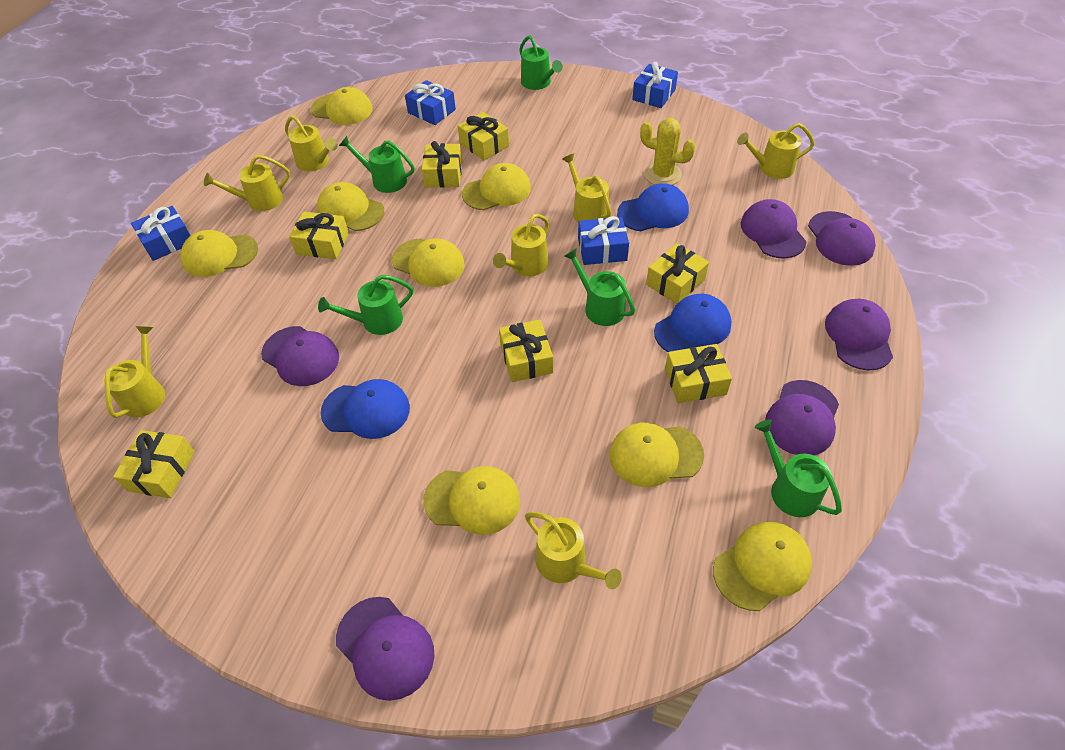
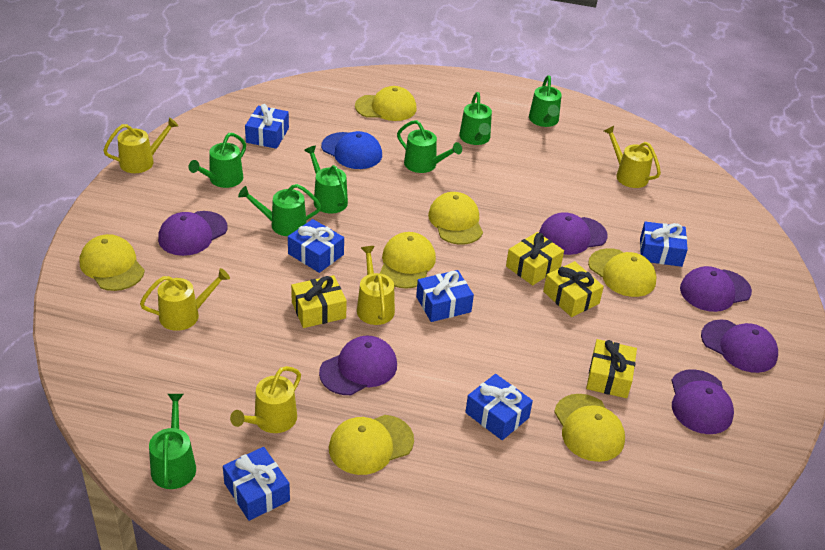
blue cap: [320,379,410,439] [617,183,689,231] [654,294,731,352] = 3 -> [321,131,382,169] = 1
blue gift: [131,206,191,261] [405,80,456,125] [578,216,629,265] [632,62,678,108] = 4 -> [223,447,290,521] [245,104,289,149] [288,219,344,273] [416,270,474,322] [465,374,533,440] [640,221,688,267] = 6
green watering can: [318,275,413,335] [339,136,414,193] [519,35,563,90] [564,248,635,326] [755,419,842,517] = 5 -> [149,394,196,489] [189,133,246,188] [238,184,321,236] [304,146,348,214] [397,120,462,173] [459,92,492,145] [529,75,562,127] = 7
yellow cactus: [640,118,696,185] = 1 -> none = 0
yellow cap: [181,230,258,277] [311,87,373,125] [317,182,384,231] [392,238,465,287] [423,466,520,535] [462,163,531,210] [610,423,704,487] [713,522,812,611] = 8 -> [80,234,145,291] [329,415,414,475] [355,86,417,121] [380,232,436,289] [428,192,483,245] [554,394,625,462] [588,248,657,297] = 7
yellow gift: [113,430,195,498] [289,212,349,259] [422,141,462,188] [458,112,509,160] [499,319,553,382] [646,243,709,304] [665,344,732,403] = 7 -> [291,275,347,328] [506,232,564,285] [543,261,604,317] [586,339,637,398] = 4
yellow watering can: [103,326,165,418] [204,155,290,211] [285,115,338,172] [493,214,549,276] [525,512,622,589] [562,153,611,223] [737,123,815,179] = 7 -> [103,117,178,173] [140,268,230,331] [230,366,301,433] [357,246,395,325] [604,126,661,188] = 5

